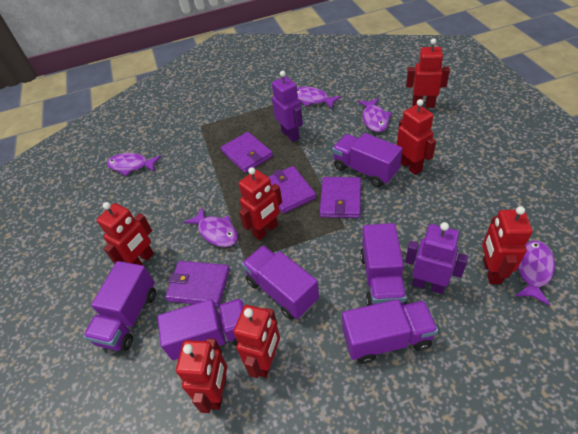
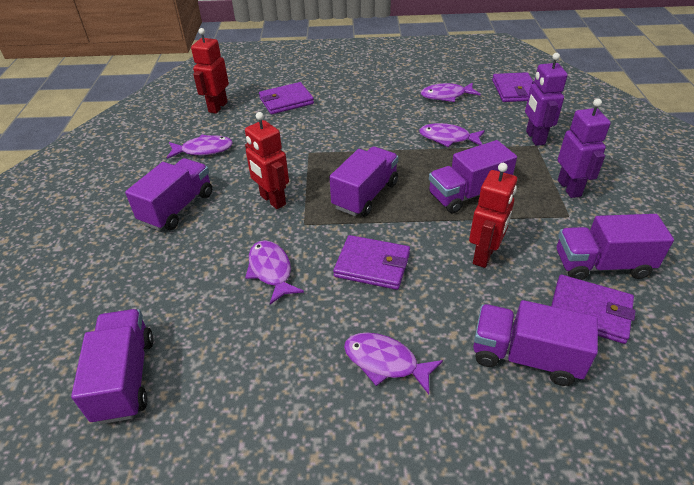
red robot: [97,202,154,265] [176,338,227,413] [234,305,280,378] [239,167,282,240] [397,99,436,175] [406,38,450,108] [482,206,533,284] = 7 -> [191,28,229,114] [245,112,289,209] [469,163,517,268] = 3

